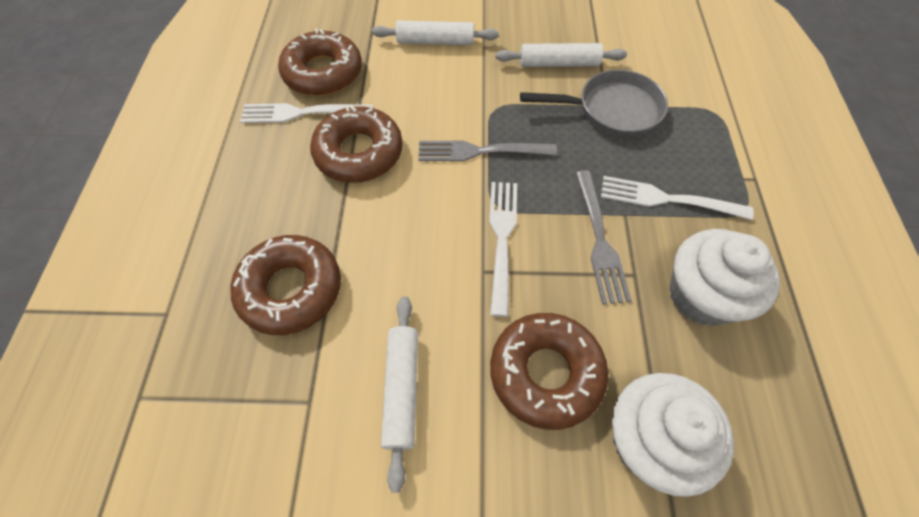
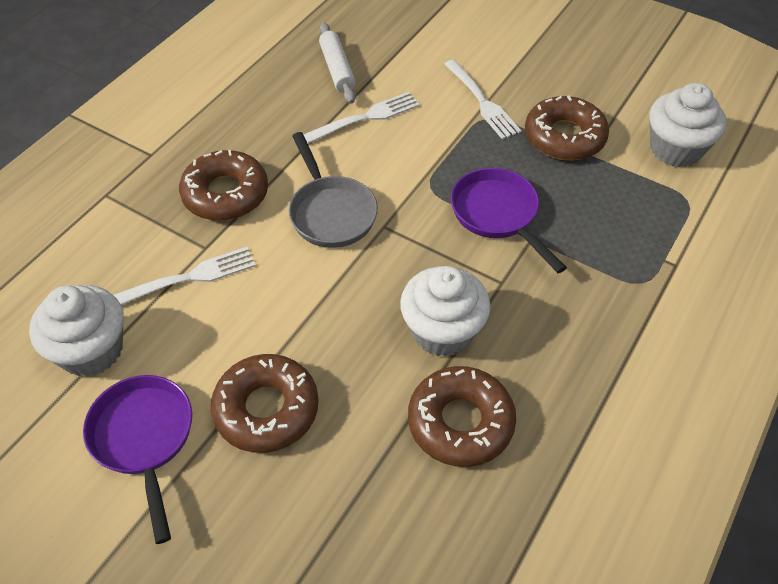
grey fork: [418,141,557,161] [575,170,632,305] = 2 -> none = 0
purple pan: none = 0 -> [83,375,192,544] [451,168,567,273] = 2
white cupcake: [612,373,734,497] [669,229,780,326] = 2 -> [29,285,124,377] [400,266,491,357] [649,83,727,167] = 3
white rolling pin: [372,21,499,45] [381,296,418,493] [496,43,627,67] = 3 -> [319,23,356,103] = 1

